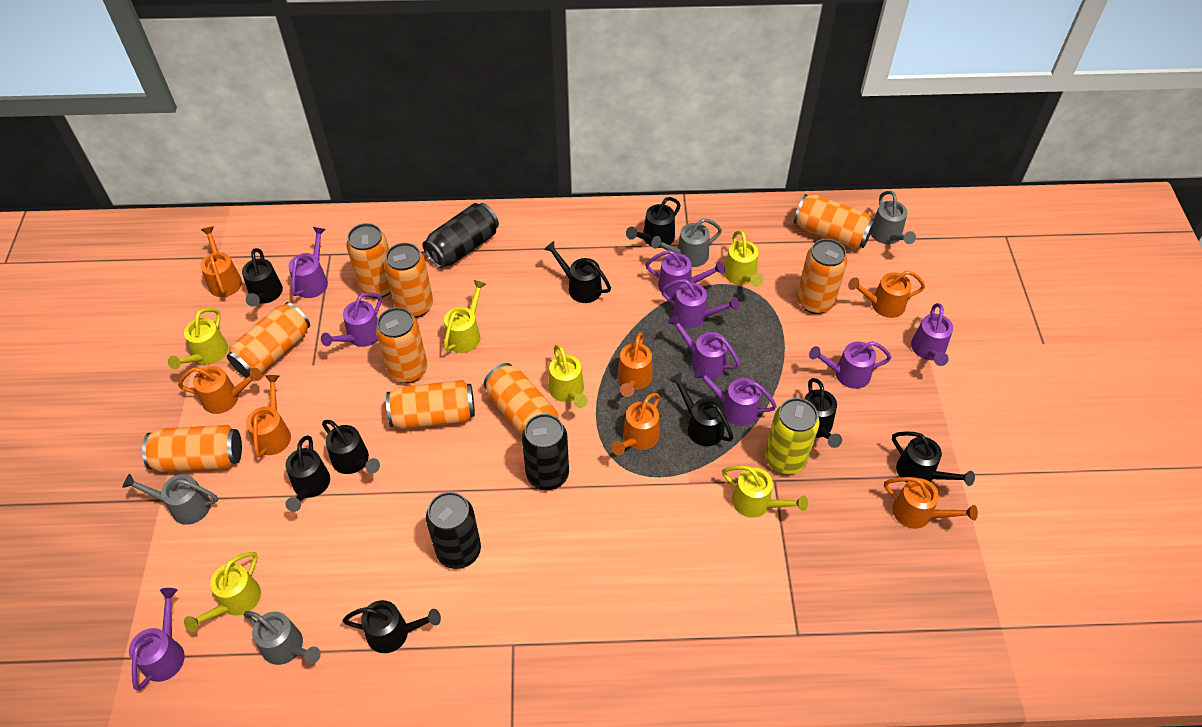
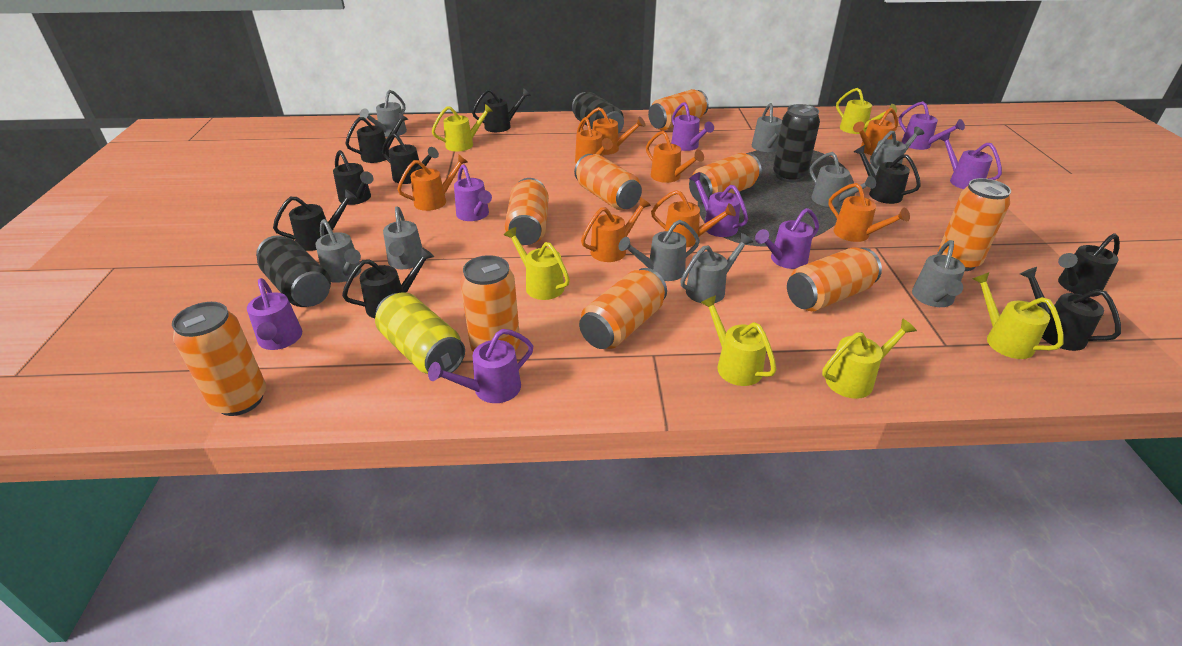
grey watering can: [122,474,218,525] [244,611,321,665] [651,218,722,267] [871,191,916,244] = 4 -> [315,219,361,283] [360,90,407,137] [383,206,422,269] [619,220,700,281] [680,233,753,303] [752,103,782,152] [810,152,876,207] [870,127,924,175] [912,240,965,307] = 9
orange watering can: [178,366,262,414] [200,226,242,297] [246,375,291,458] [611,393,660,455] [617,332,653,397] [848,270,925,318] [884,477,978,529] = 7 -> [397,154,468,211] [575,117,613,163] [581,107,645,155] [581,197,651,262] [646,131,704,183] [651,190,736,248] [828,183,910,242] [853,108,898,155] = 8
purple watering can: [129,588,185,690] [289,227,328,298] [321,293,382,347] [645,250,725,298] [661,279,740,328] [668,314,740,379] [694,367,777,426] [809,341,891,389] [911,303,953,366] = 9 -> [247,278,302,350] [428,329,533,403] [454,164,492,221] [671,102,714,151] [689,172,748,237] [755,208,819,269] [898,101,965,150] [938,133,1002,189] = 8

